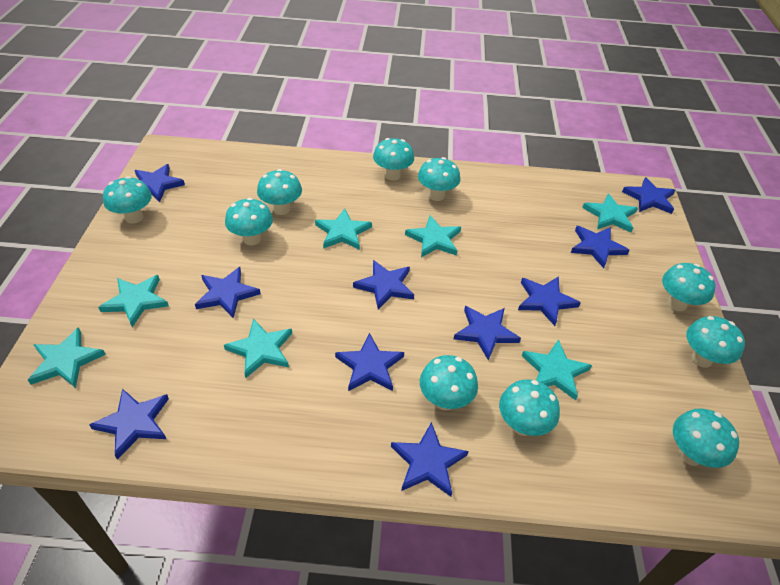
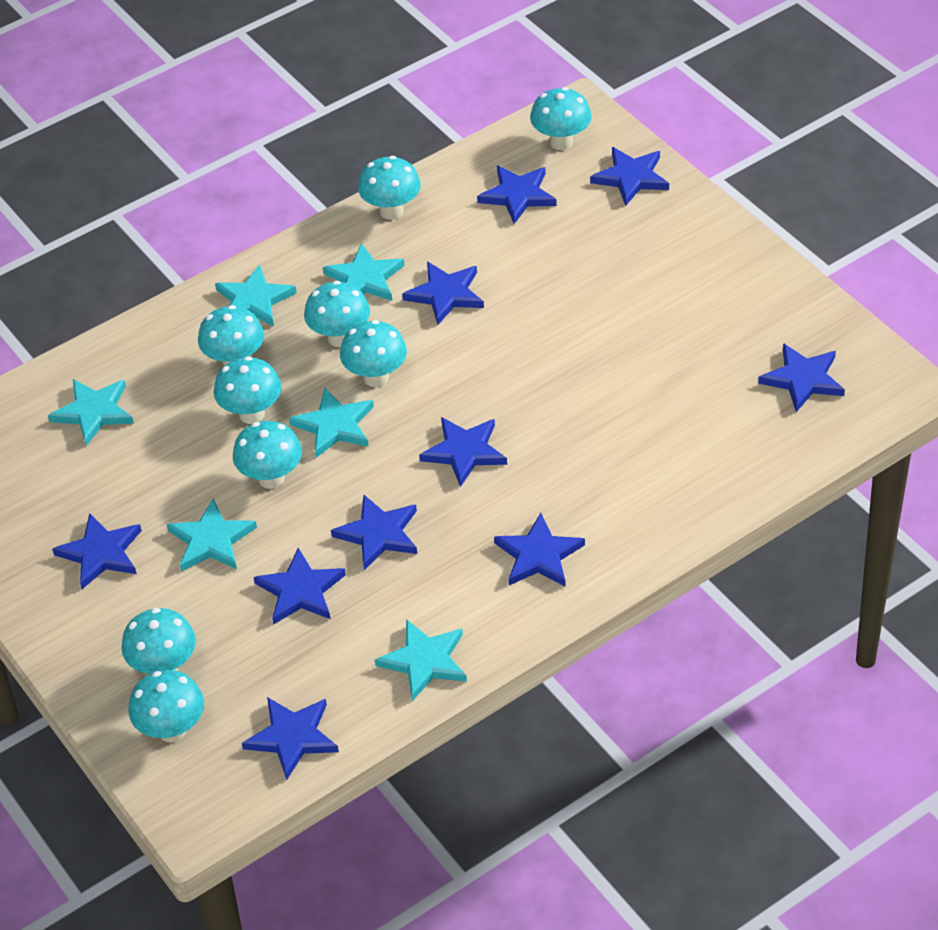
turquoise mushroom: [103,176,152,224] [225,198,273,245] [257,169,302,215] [373,138,414,181] [418,157,461,201] [420,355,478,410] [499,379,560,436] [662,263,716,311] [673,408,739,468] [686,316,745,368] = 10 -> [121,608,196,674] [128,670,204,743] [198,305,264,366] [214,356,281,424] [233,421,302,489] [304,281,370,347] [340,320,407,387] [358,156,421,220] [530,87,592,150] = 9
turquoise star: [28,327,106,388] [98,275,169,327] [224,319,292,378] [315,208,372,250] [405,215,461,257] [522,339,592,400] [582,193,638,232] = 7 -> [48,379,134,446] [167,498,257,571] [215,264,297,327] [289,388,374,458] [323,243,405,301] [375,619,467,701] = 6

